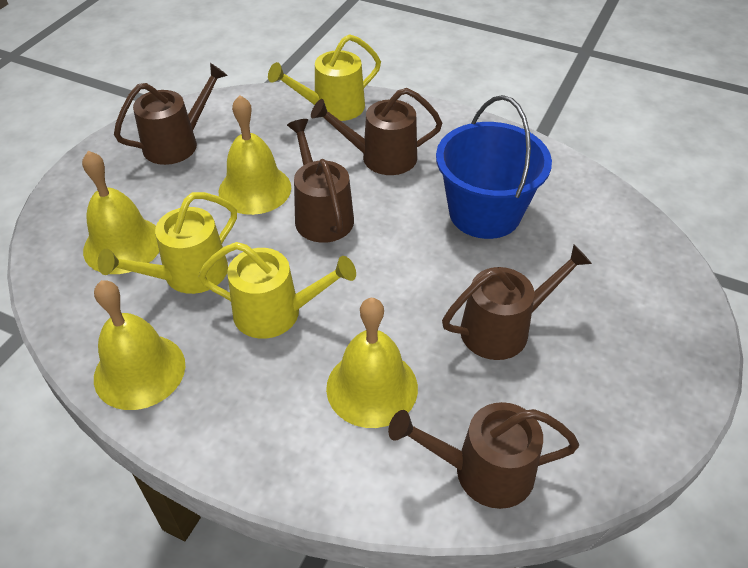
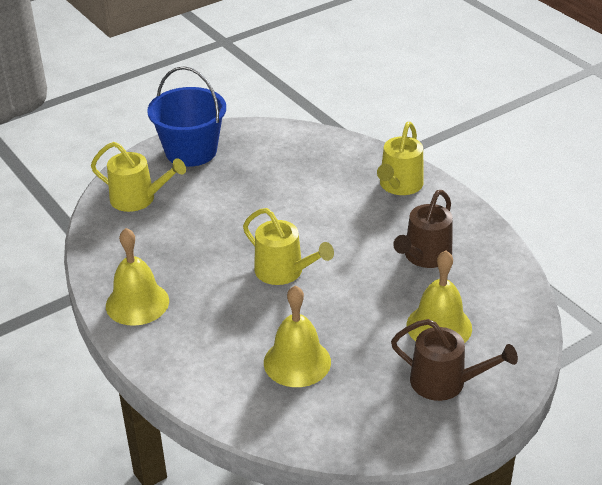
brown watering can: [114,63,228,165] [287,119,354,243] [311,88,442,175] [388,402,579,509] [442,245,592,360] = 5 -> [391,319,518,401] [393,190,453,268] = 2
yellow bell: [82,151,159,274] [94,280,185,410] [219,95,291,215] [326,298,418,428] = 4 -> [106,228,169,326] [264,286,331,387] [407,250,472,343] = 3

